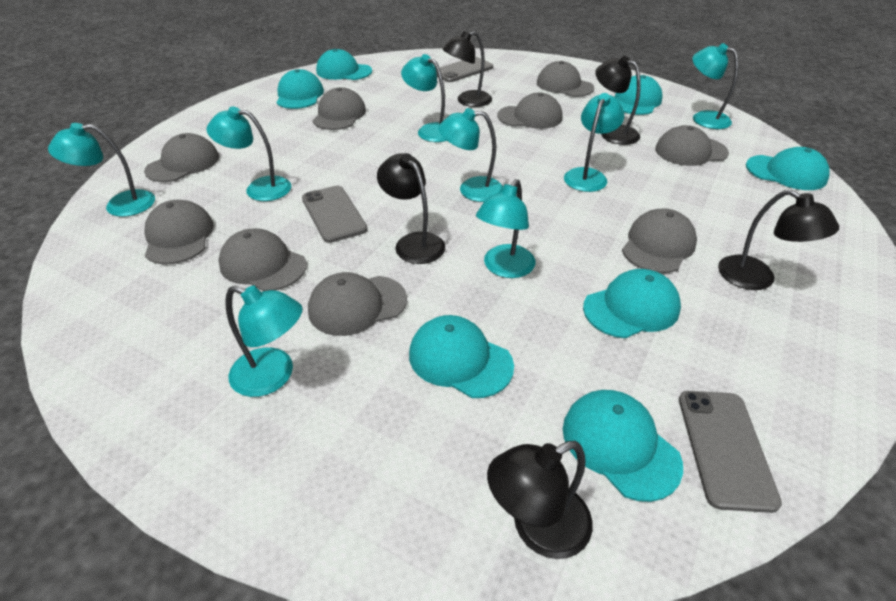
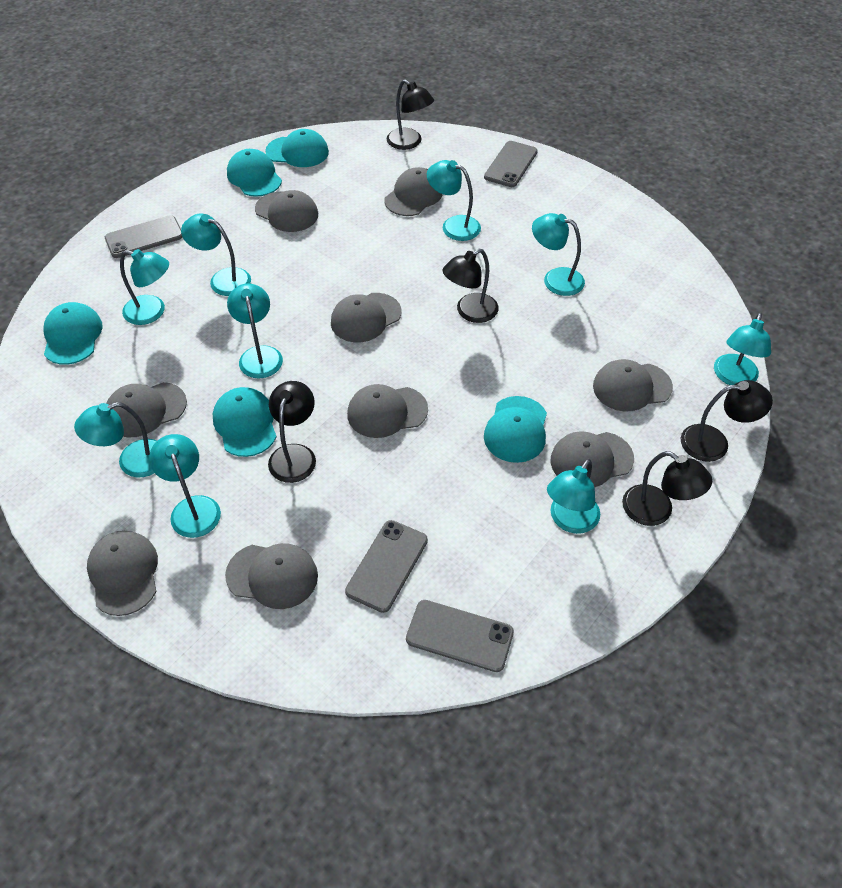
grey phone: [302,186,368,243] [436,57,493,82] [679,391,782,513] = 3 -> [105,215,183,258] [345,520,428,613] [406,600,514,672] [484,141,538,187] = 4
turquoise cap: [276,69,324,109] [316,49,372,80] [409,315,514,398] [563,390,683,502] [583,269,681,338] [615,75,663,115] [746,147,830,190] = 7 -> [43,302,103,365] [213,387,277,457] [227,149,282,197] [266,129,329,167] [484,396,547,463] = 5
turquoise lamp: [48,123,155,217] [206,106,292,201] [225,285,303,397] [401,54,447,142] [438,108,503,202] [476,179,535,278] [564,93,624,192] [693,43,739,129] = 8 -> [74,402,157,478] [120,249,169,325] [149,434,221,538] [181,214,251,296] [227,283,283,379] [427,160,481,241] [532,213,585,296] [547,459,600,534] [714,313,771,385] = 9

